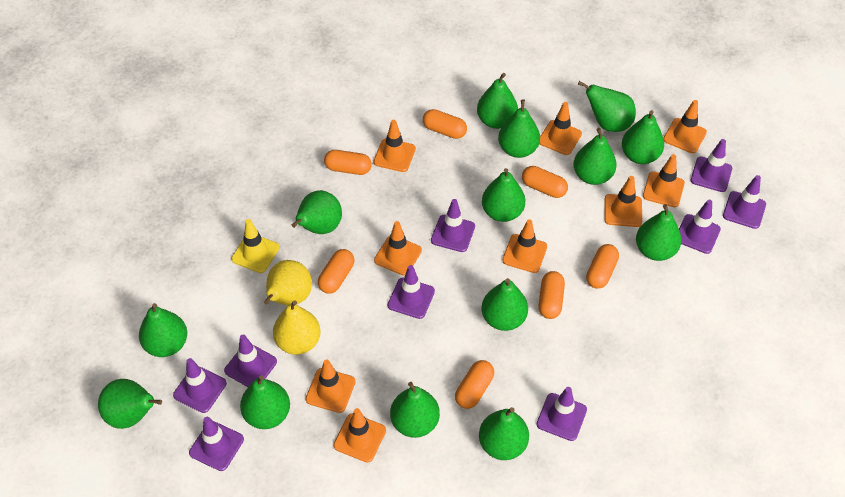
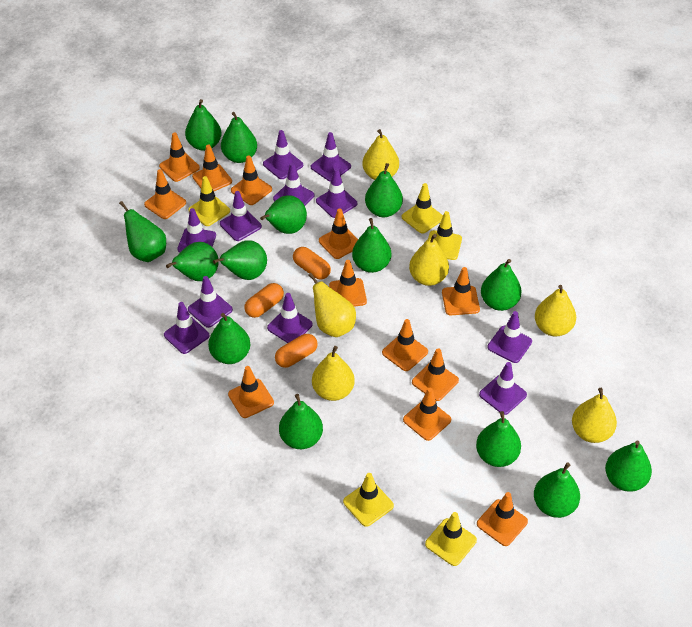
orange capsule: [318,249,354,294] [324,150,372,175] [423,109,467,139] [455,360,494,409] [522,166,568,198] [538,271,565,319] [586,244,619,289] = 7 -> [244,283,284,318] [275,334,318,368] [293,247,331,280] = 3
orange traffic cone: [306,359,356,413] [334,408,386,463] [373,120,416,172] [374,221,422,276] [502,219,547,273] [540,102,582,155] [604,176,642,227] [643,154,685,207] [663,100,707,153] = 9 -> [144,169,186,219] [159,132,200,182] [192,145,232,191] [228,366,274,418] [231,155,272,205] [319,208,358,259] [329,260,367,307] [382,319,428,371] [403,388,451,441] [412,348,459,401] [442,267,480,315] [477,492,528,546] = 12
purple traffic cone: [173,358,227,413] [189,417,244,471] [224,335,277,387] [388,265,435,319] [431,199,475,252] [536,387,587,441] [679,200,721,254] [691,139,732,192] [723,175,766,229] = 9 -> [164,302,209,354] [177,208,216,253] [188,276,233,328] [220,191,262,241] [263,130,303,179] [267,293,313,343] [273,163,314,205] [311,132,351,182] [316,168,357,218] [479,362,527,415] [487,311,532,363] = 11
yellow pear: [264,260,312,305] [273,300,321,355] = 2 -> [308,273,356,337] [312,346,355,401] [362,129,399,180] [409,234,449,286] [535,285,576,337] [572,388,617,443] = 6
yellow traffic cone: [231,219,280,273] = 1 -> [188,176,230,226] [343,473,394,527] [402,183,443,234] [425,512,477,566] [428,211,462,260] = 5

